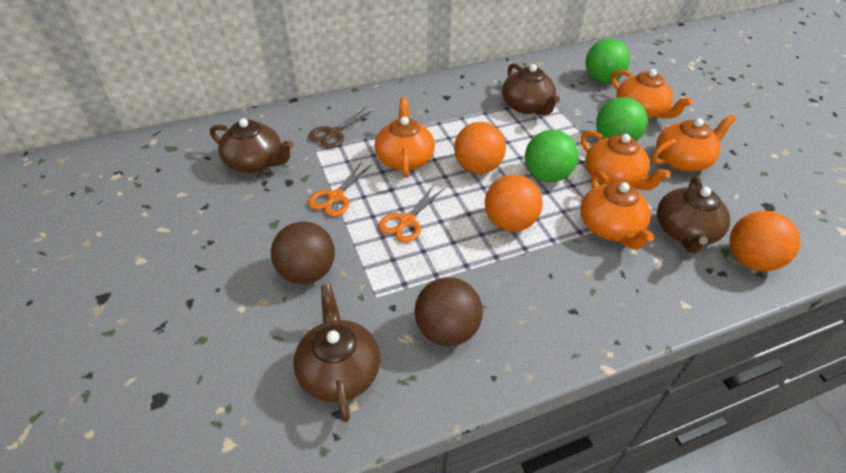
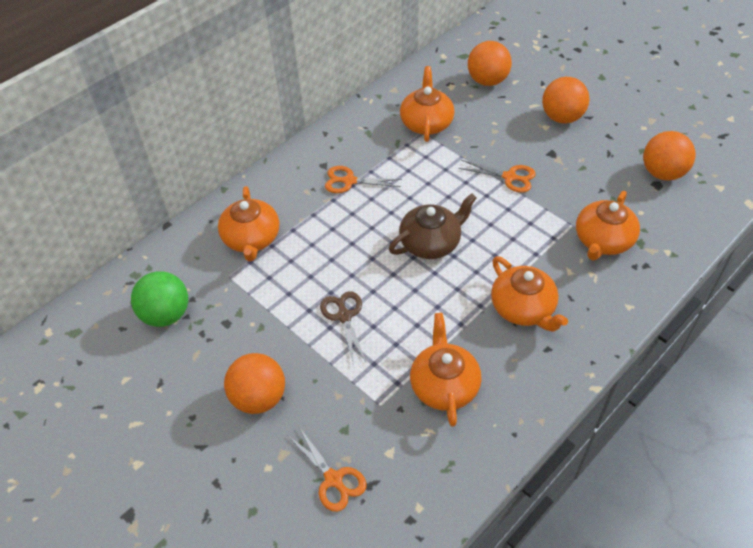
brown ball: [271,222,335,284] [414,277,483,346] = 2 -> none = 0
brown teapot: [210,118,294,173] [293,284,380,422] [502,63,560,116] [657,176,730,253] = 4 -> [389,193,477,259] = 1
green ball: [525,130,578,182] [585,38,630,83] [596,97,648,141] = 3 -> [131,271,188,327] = 1
orange ball: [454,122,506,174] [485,175,543,232] [730,211,801,271] = 3 -> [224,353,285,414] [468,41,512,86] [542,77,590,123] [643,131,696,181] = 4
orange scissors: [308,162,372,217] [378,185,445,243] = 2 -> [287,427,367,512] [325,166,402,193] [458,160,536,193] = 3

